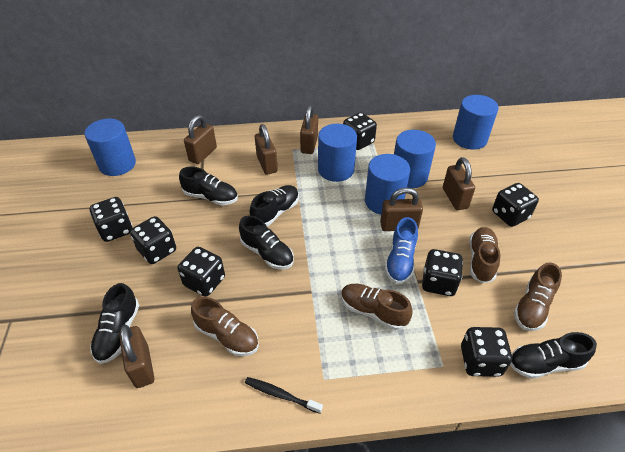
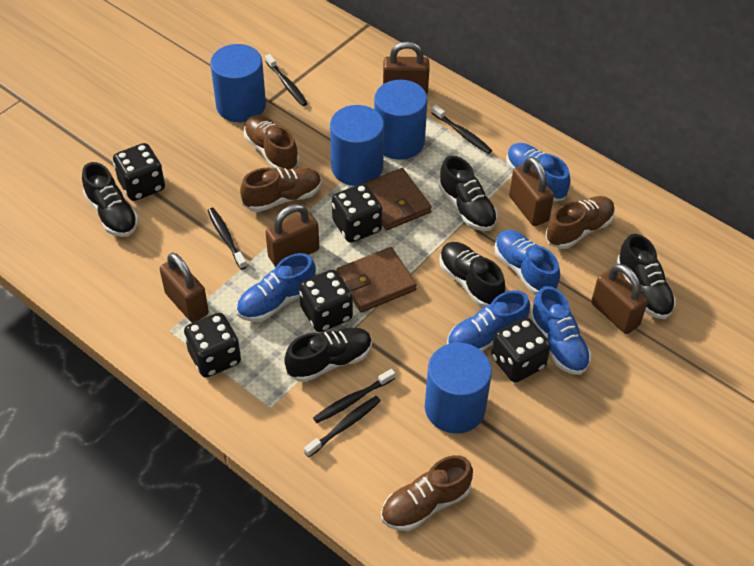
black dice: [90,197,132,242] [130,216,176,264] [177,247,225,297] [343,112,377,150] [422,249,463,296] [461,327,512,377] [492,183,539,227] = 7 -> [113,143,165,201] [184,313,241,377] [299,269,353,332] [332,183,382,243] [491,317,551,383] = 5
black toothbrush: [245,377,323,414] = 1 -> [207,208,247,270] [265,54,308,106] [304,396,381,457] [313,369,395,423] [432,105,492,154] = 5
blue cylinder: [85,119,136,176] [318,124,357,182] [365,154,410,215] [394,130,436,188] [453,95,498,150] = 5 -> [210,44,266,123] [330,105,384,186] [374,80,428,160] [425,343,492,434] = 4
blue shoe: [385,217,418,284] = 1 -> [236,253,316,322] [447,290,530,352] [495,230,560,295] [506,143,571,201] [530,286,591,375] = 5
brown padlock: [119,325,154,388] [184,115,217,164] [255,124,278,175] [300,105,318,154] [380,188,423,231] [443,157,475,210] = 6 -> [160,253,209,323] [265,204,319,267] [383,41,430,94] [509,156,554,226] [591,264,648,334] = 5
brown wallet: none = 0 -> [336,247,417,313] [362,168,432,230] = 2

